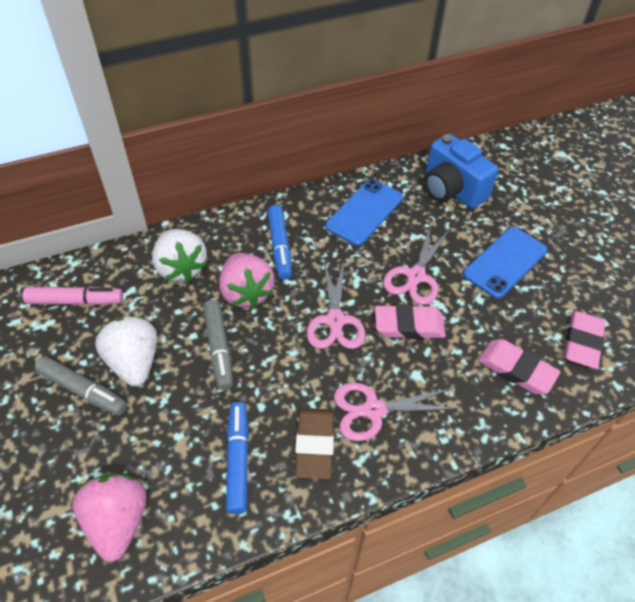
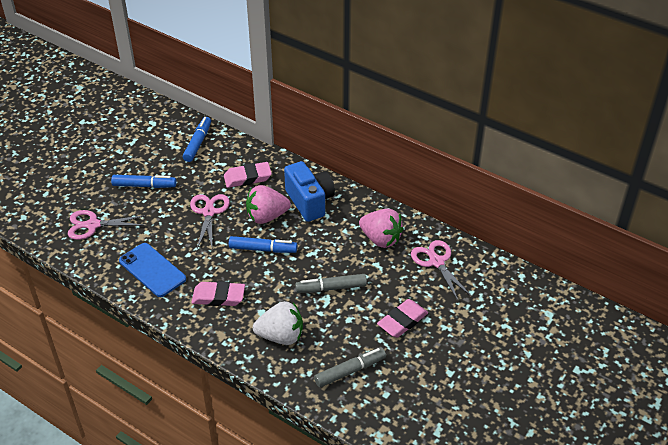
blue marker: [226,402,249,514] [268,205,292,280] = 2 -> [111,175,177,188] [183,117,211,162] [229,236,297,253] = 3
blue phone: [326,179,403,246] [463,227,547,299] = 2 -> [119,243,186,297] = 1
brown eraser: [295,408,334,479] = 1 -> none = 0
pink marker: [23,286,123,305] = 1 -> none = 0
white strawberry: [95,316,157,387] [152,229,207,282] = 2 -> [253,301,303,345] = 1

